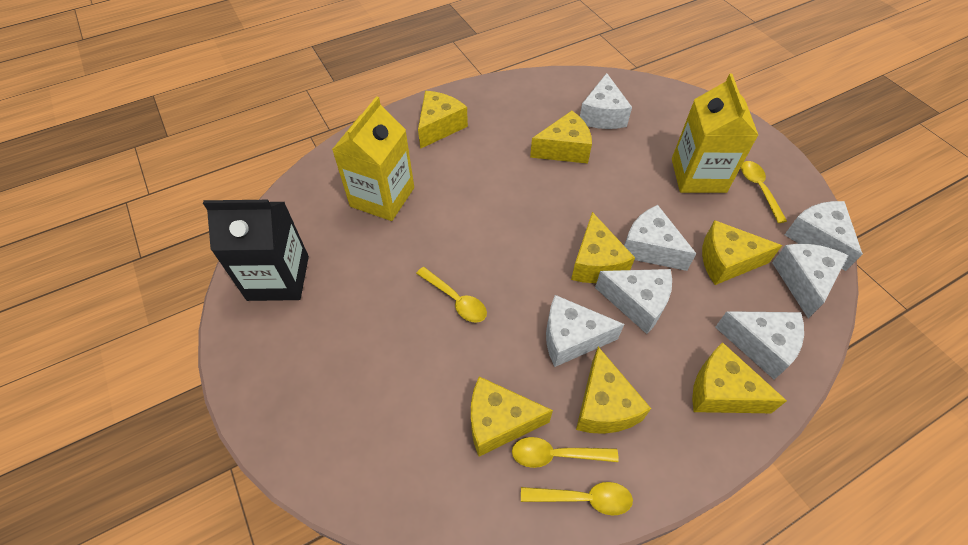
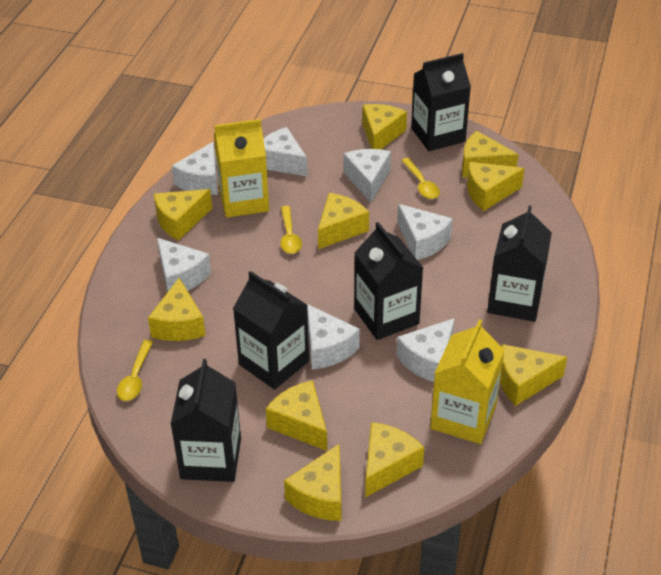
black carton: [203,200,309,301] = 1 -> [170,359,241,482] [233,271,309,390] [354,222,423,340] [411,53,471,151] [487,205,552,322] = 5
yellow cheese: [418,91,468,149] [471,376,553,457] [530,111,592,164] [571,212,635,283] [576,347,651,434] [692,342,787,413] [702,220,782,285] = 7 -> [148,278,206,341] [154,189,212,241] [266,380,327,451] [284,444,341,521] [318,193,369,249] [362,104,407,149] [365,422,424,498] [462,131,519,178] [467,162,525,211] [500,344,567,406] = 10
yellow spoon: [416,267,487,323] [512,437,619,468] [521,482,633,515] [741,161,787,223] = 4 -> [117,340,153,401] [280,206,302,254] [401,158,440,199] = 3

